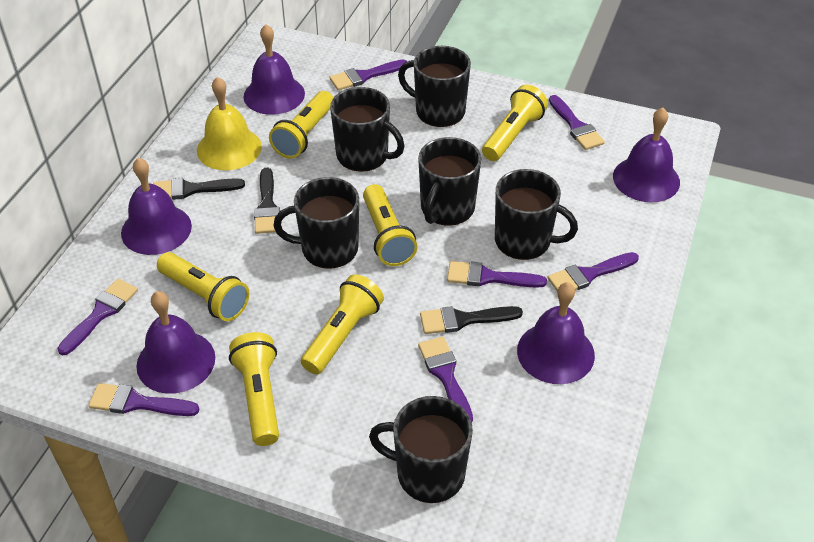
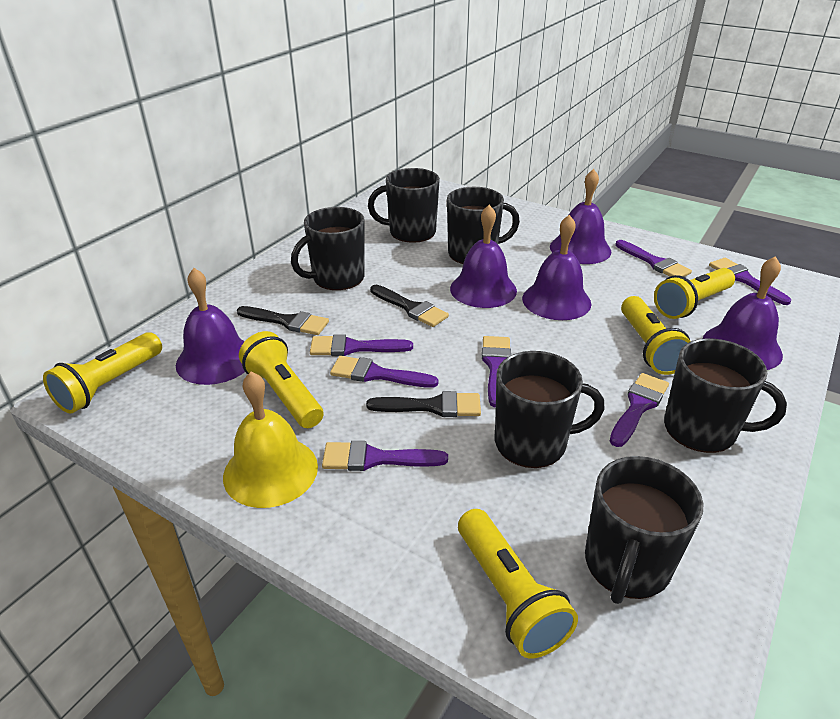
yellow flashlight: [157,252,249,321] [229,332,279,446] [269,91,333,158] [301,274,384,374] [363,184,418,266] [482,85,548,161] = 6 -> [43,332,162,414] [239,331,323,428] [458,509,578,658] [621,296,691,375] [654,268,735,319] = 5

